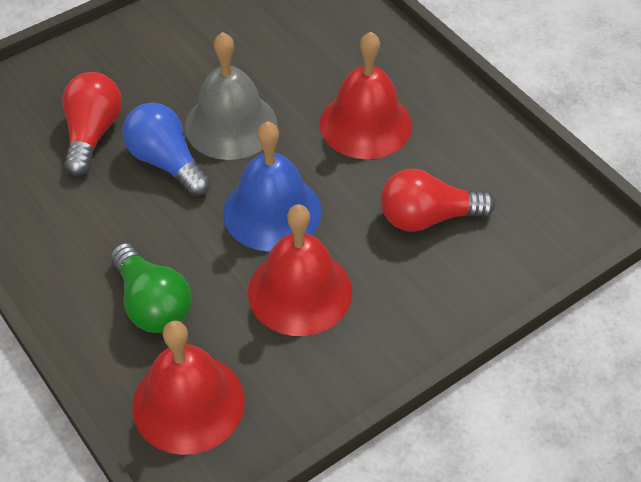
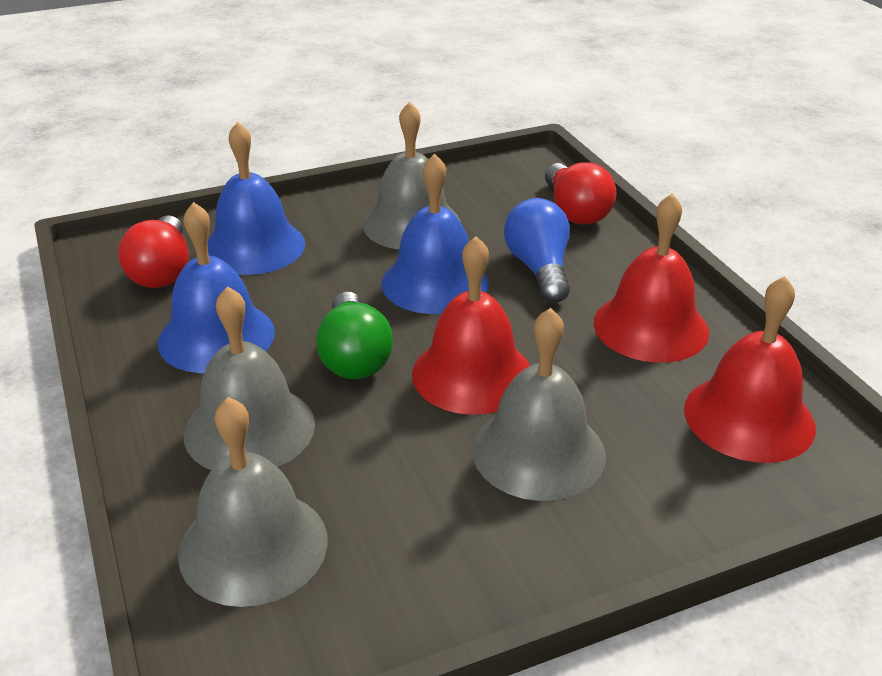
blue bell: [223,121,322,251] = 1 -> [158,202,275,373] [207,121,305,275] [381,153,489,314] = 3
grey bell: [185,32,277,160] = 1 -> [178,397,328,607] [184,286,315,470] [363,102,461,250] [472,308,606,501] = 4

